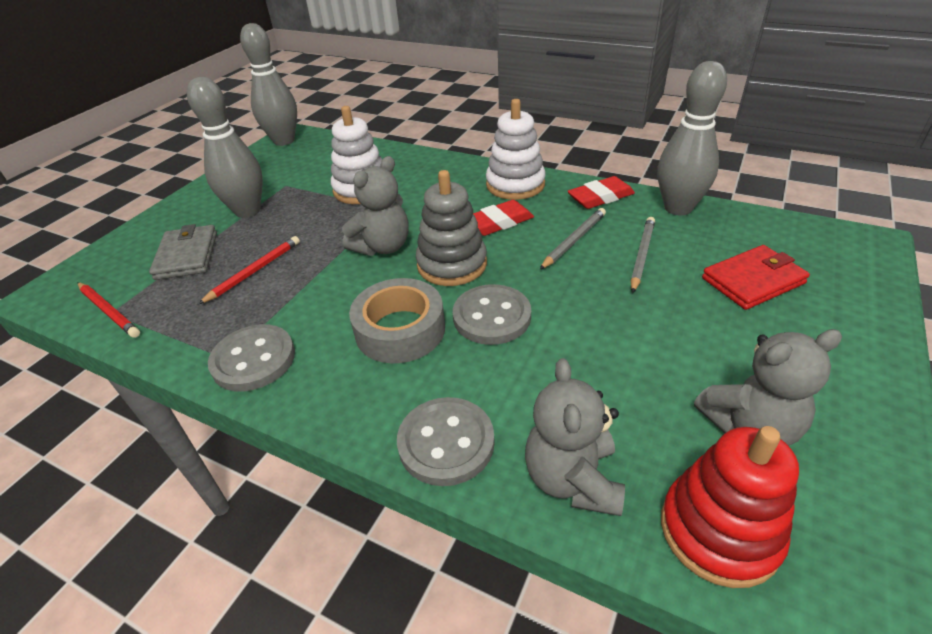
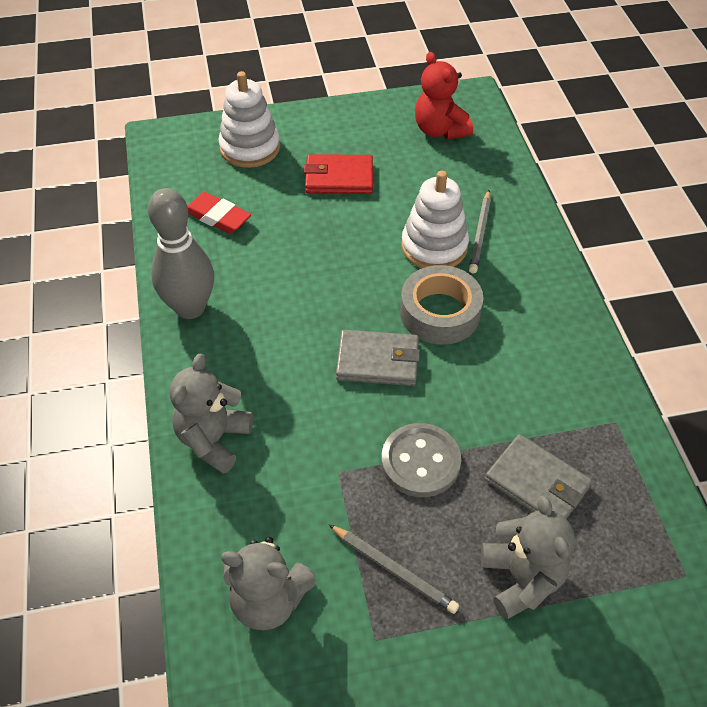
grey bowling pin: [187,77,263,218] [240,23,297,146] [657,61,727,215] = 3 -> [148,188,214,319] = 1
grey button: [208,324,295,392] [397,397,495,486] [453,284,531,345] = 3 -> [381,423,461,497] = 1
grey stacking toy: [416,170,487,286] = 1 -> none = 0
grey wallet: [149,224,217,280] = 1 -> [336,330,420,386] [485,434,592,519] = 2
red eraser: [473,200,534,236] [567,176,635,209] = 2 -> [188,192,251,234] = 1
red pencil: [78,282,140,338] [198,236,300,304] = 2 -> none = 0
red stacking toy: [661,426,799,588] = 1 -> none = 0
red teddy bear: none = 0 -> [415,52,473,139] = 1

